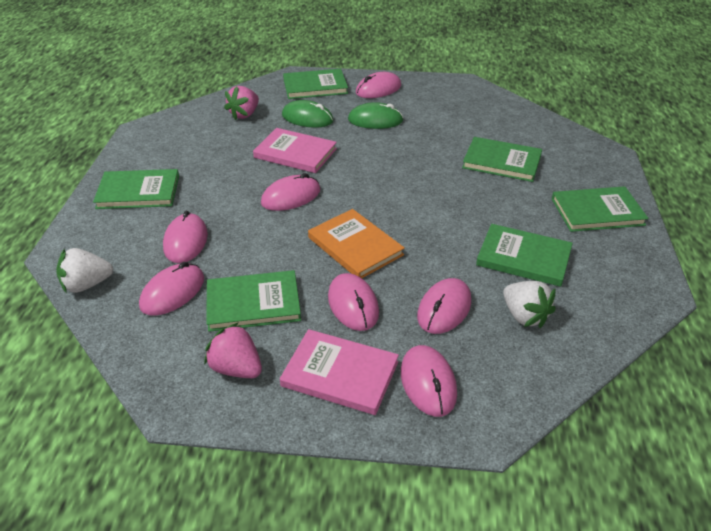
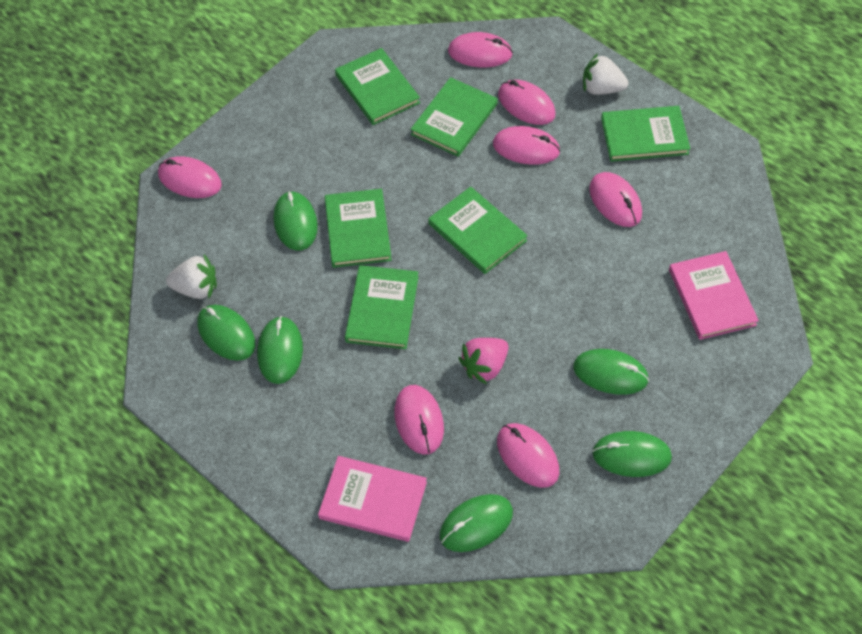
green mouse: [282,100,333,128] [348,102,403,129] = 2 -> [197,305,255,361] [257,316,303,384] [274,191,318,251] [440,494,513,552] [573,349,649,395] [592,431,672,477] = 6
orange book: [308,209,405,278] = 1 -> none = 0
pink strawberry: [204,322,262,378] [224,86,259,120] = 2 -> [459,338,508,384] = 1

